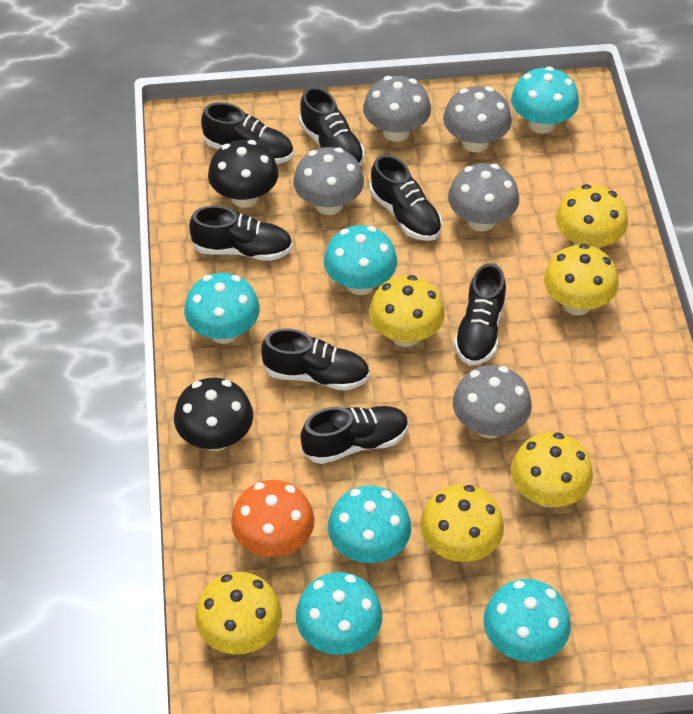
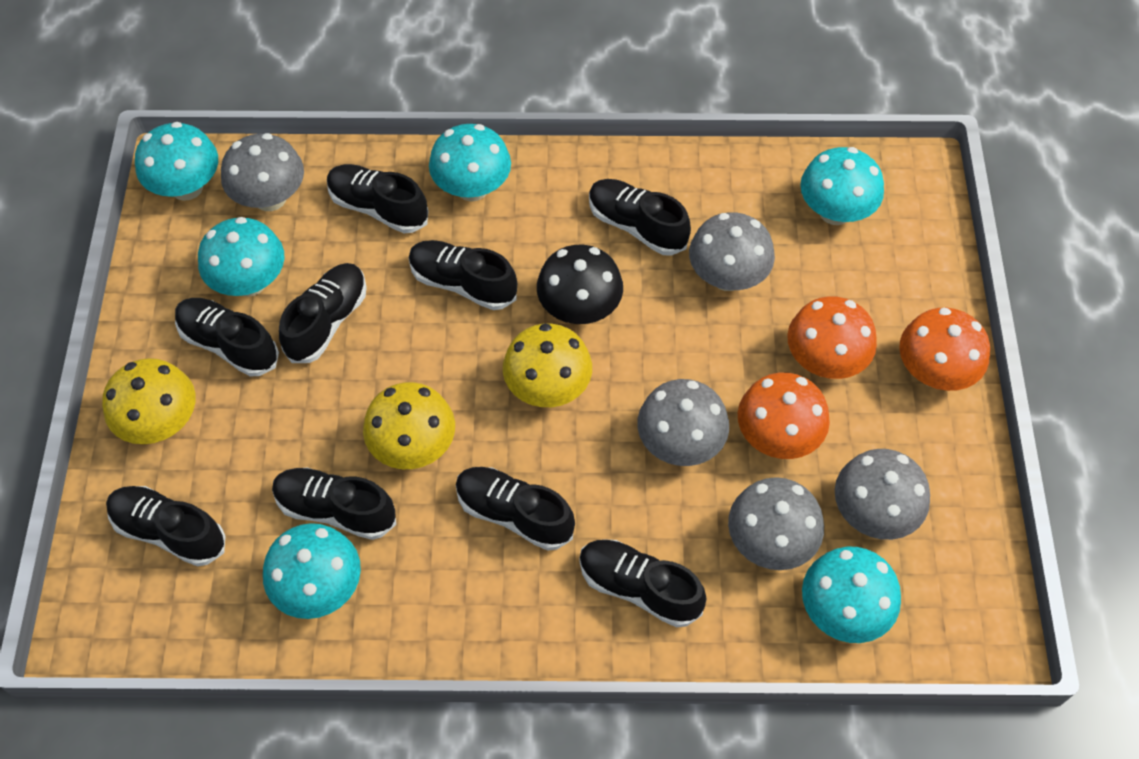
black mushroom: [174,378,253,451] [208,140,278,208] = 2 -> [537,245,623,324] = 1
black shoe: [189,206,293,261] [201,102,293,164] [261,328,370,391] [299,87,364,166] [300,406,409,464] [370,155,442,241] [454,263,506,365] = 7 -> [106,486,226,566] [175,298,279,376] [272,467,396,540] [279,263,367,363] [327,164,428,233] [409,240,517,310] [456,467,575,551] [579,539,707,627] [589,179,691,256] = 9
orange mushroom: [231,480,315,557] = 1 -> [738,372,830,459] [787,296,877,379] [899,308,990,391] = 3
yellow mushroom: [195,572,282,654] [369,275,445,347] [420,484,504,562] [511,433,593,508] [544,244,618,315] [556,184,628,249] = 6 -> [102,358,196,444] [363,382,455,469] [503,324,592,407] = 3

